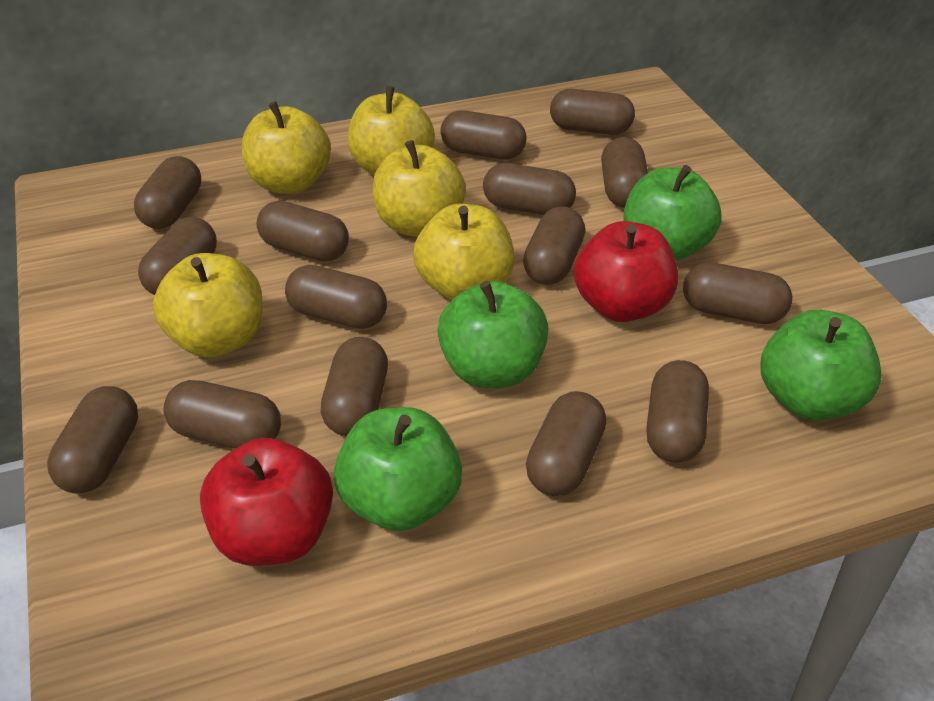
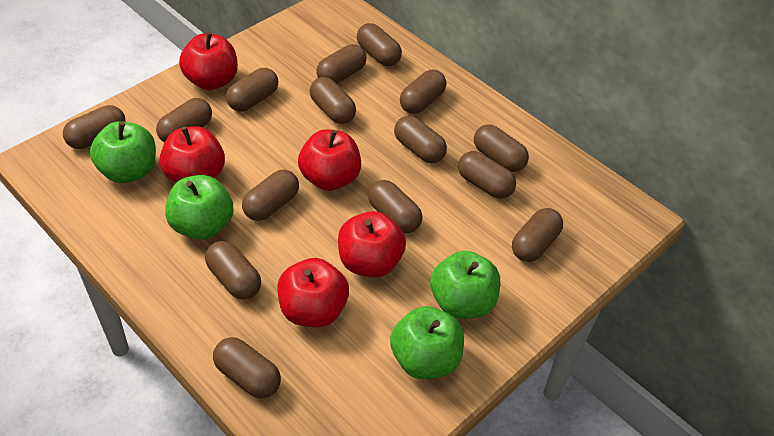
red apple: [200,438,333,566] [574,221,678,322] = 2 -> [159,126,225,183] [179,32,238,90] [277,258,349,327] [298,130,361,191] [338,211,406,278] = 5
yellow apple: [153,253,263,357] [242,101,331,194] [348,86,435,175] [373,140,466,237] [413,204,515,300] = 5 -> none = 0

